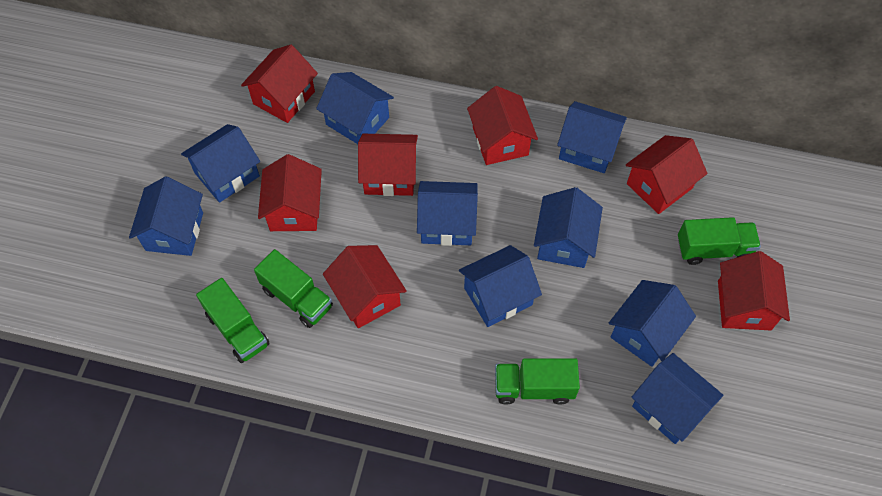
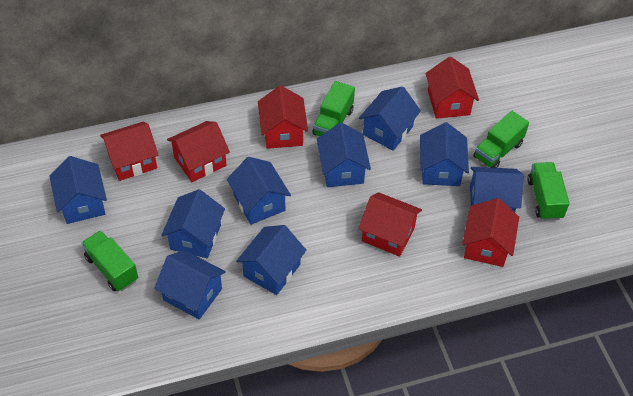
red house: [241,45,318,123] [258,154,322,231] [323,245,407,328] [358,134,418,196] [467,86,538,165] [626,135,708,214] [718,251,790,330] = 7 -> [100,122,158,181] [167,121,230,182] [258,86,308,149] [359,192,422,257] [426,57,479,119] [462,198,519,267] = 6

